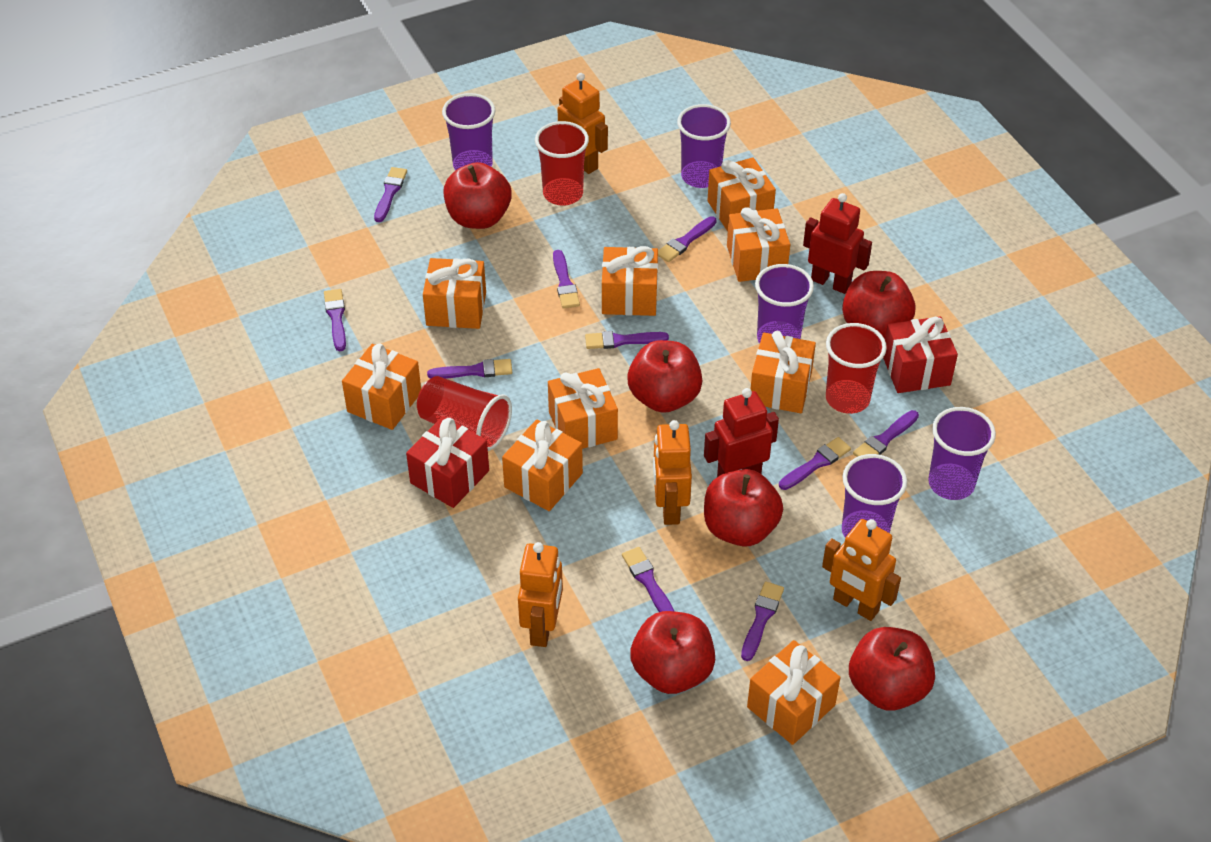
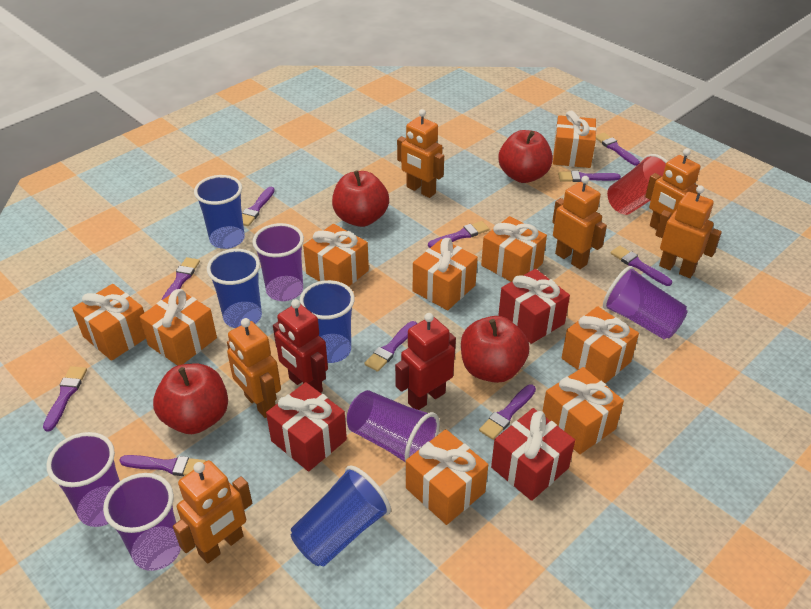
blue cup: none = 0 -> [194,175,245,249] [207,249,262,328] [291,466,391,566] [300,280,355,363] = 4
orange robot: [518,542,563,647] [558,73,608,174] [653,420,692,525] [822,519,901,621] = 4 -> [173,460,252,564] [227,318,281,418] [397,109,444,198] [552,176,607,269] [645,148,700,230] [655,185,722,278] = 6
red apple: [443,162,512,229] [627,340,703,413] [630,611,715,694] [704,469,783,547] [842,271,915,339] [849,627,935,711] = 6 -> [153,364,228,434] [332,170,389,227] [461,316,530,383] [498,130,553,183] = 4
red cup: [417,376,512,451] [535,121,589,206] [826,323,887,414] = 3 -> [607,154,668,215] = 1
red gift: [406,416,489,508] [883,316,958,393] = 2 -> [266,382,347,472] [491,408,575,501] [498,269,570,344] = 3

